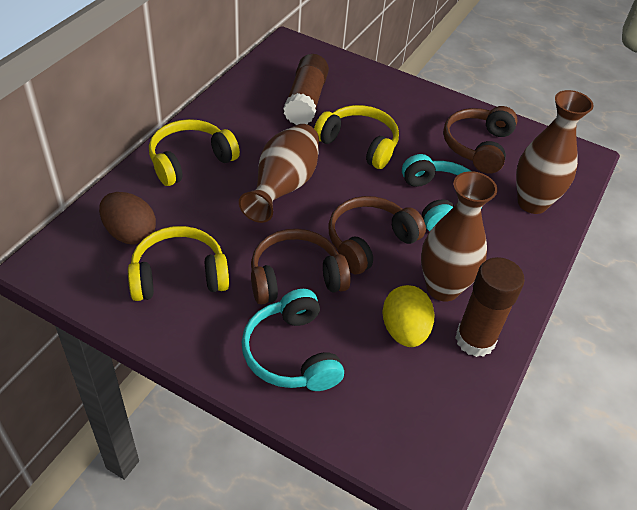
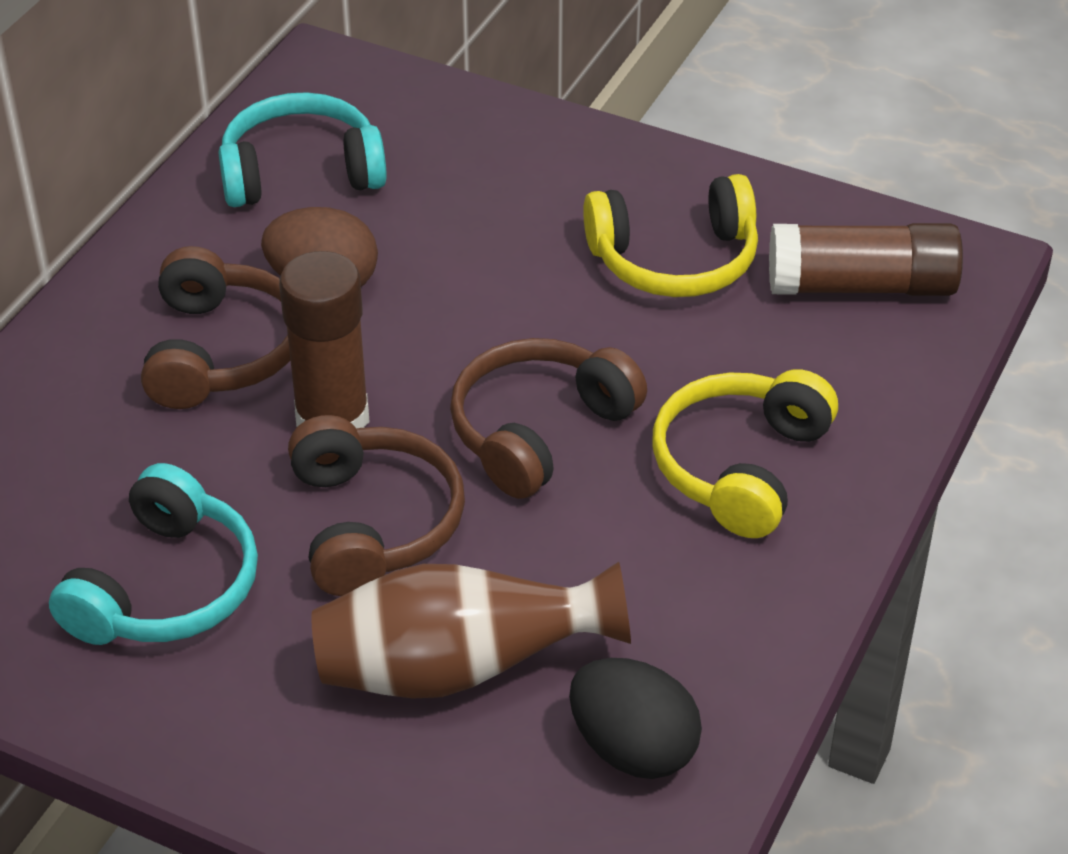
black egg: none = 0 -> [569,658,702,779] = 1
brown vase: [239,124,319,223] [421,171,497,301] [516,90,594,214] = 3 -> [311,562,631,699] = 1
yellow egg: [382,285,435,347] = 1 -> none = 0
yellow headphones: [128,226,229,301] [149,119,240,186] [314,105,399,169] = 3 -> [583,174,758,297] [652,369,838,538] = 2

